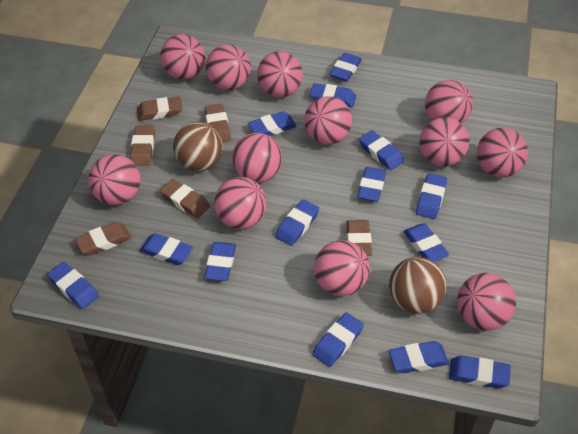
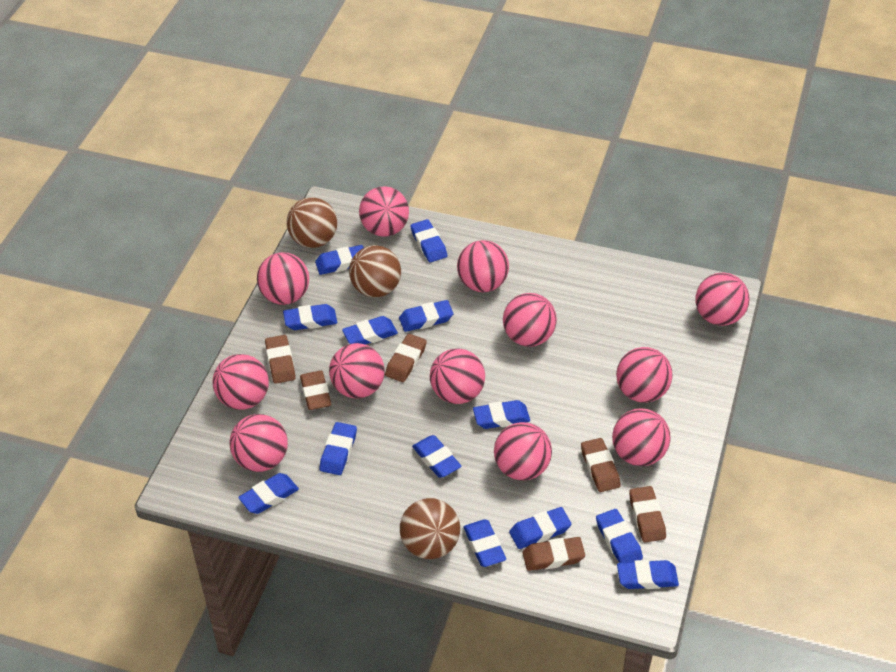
blue eraser: [47,262,99,309] [140,233,193,265] [204,242,236,281] [248,111,297,136] [275,199,319,246] [310,83,356,108] [312,313,364,367] [329,53,362,81] [357,167,386,202] [359,130,404,170] [389,341,449,373] [404,223,449,262] [416,173,447,219] [449,356,511,389] = 14 -> [238,473,299,514] [283,304,337,330] [315,245,364,275] [319,422,357,475] [342,316,398,345] [399,300,453,332] [410,219,447,262] [412,435,462,478] [464,519,506,567] [473,400,530,429] [509,507,571,549] [596,509,643,563] [617,560,679,589] = 13
brown ball: [173,122,222,171] [389,257,446,314] = 2 -> [287,197,337,248] [349,245,401,298] [400,498,460,559] = 3

